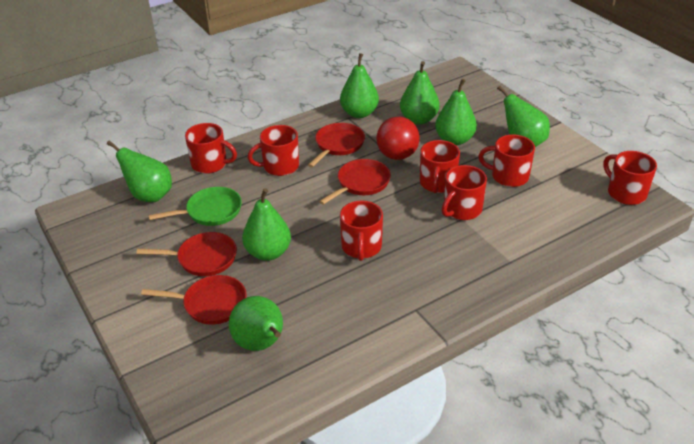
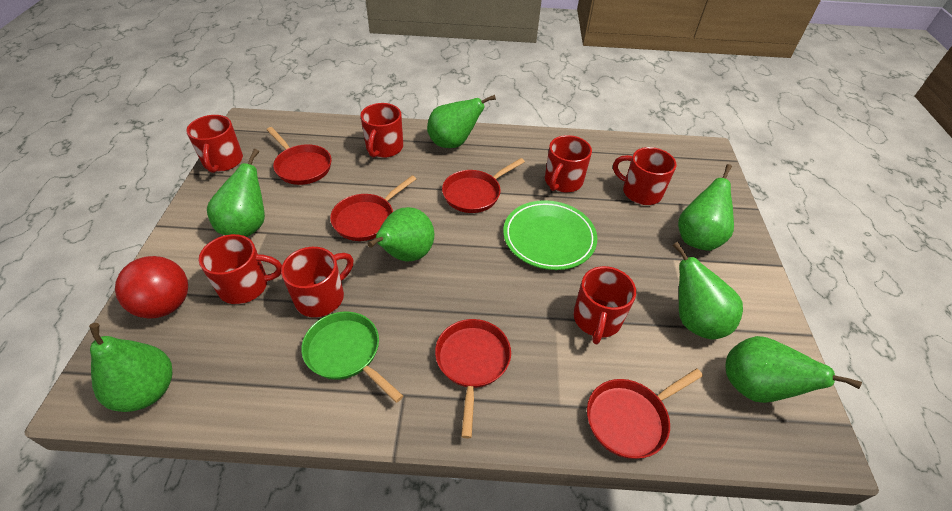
green plate: none = 0 -> [503,200,597,270] = 1
red pan: [136,232,237,276] [141,275,247,325] [308,123,365,168] [319,159,391,205] = 4 -> [267,127,332,185] [330,175,416,241] [435,319,511,438] [442,158,525,213] [587,369,703,459] = 5

